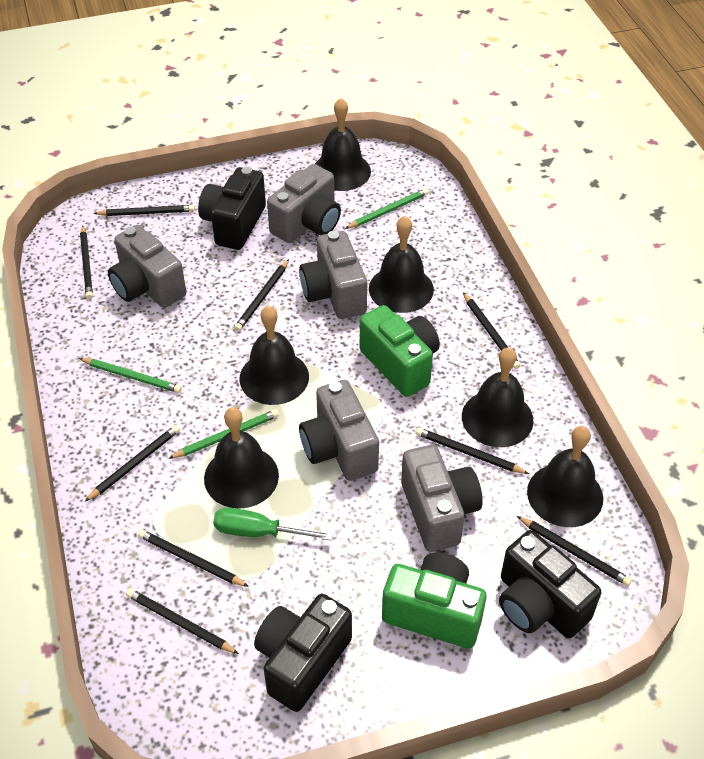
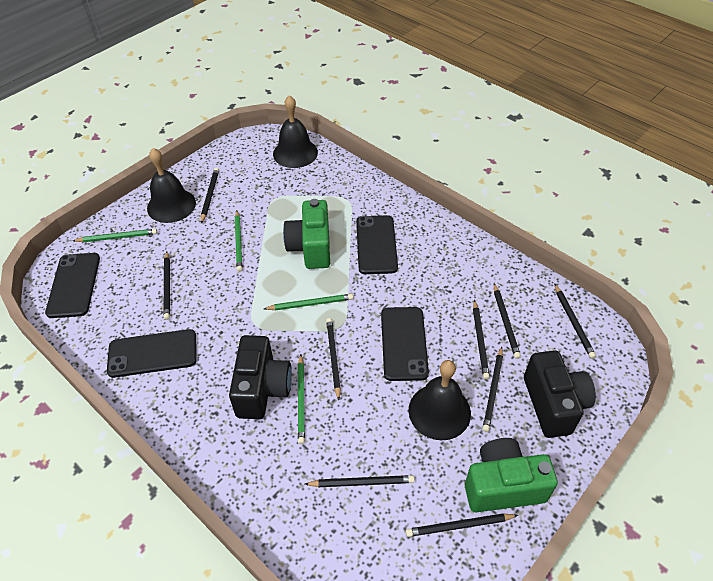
black bell: [204,407,279,509] [239,306,309,405] [315,98,371,191] [369,216,434,313] [462,347,534,447] [527,426,603,527] = 6 -> [147,148,196,223] [273,95,318,168] [408,360,471,440] = 3
black camera: [198,167,266,250] [254,594,352,712] [499,530,601,638] = 3 -> [229,335,292,419] [524,350,596,438] = 2
black phone: none = 0 -> [45,253,100,318] [107,329,197,378] [356,215,398,274] [381,307,429,381] = 4
green pencil: [79,358,182,393] [168,409,279,459] [345,188,429,229] = 3 -> [73,229,157,242] [235,211,243,272] [264,294,353,310] [298,354,305,444] = 4
green screwdriver: [213,508,333,541] = 1 -> none = 0
grey camera: [108,225,186,308] [267,164,341,243] [299,231,367,319] [299,380,379,481] [401,445,483,552] = 5 -> none = 0

